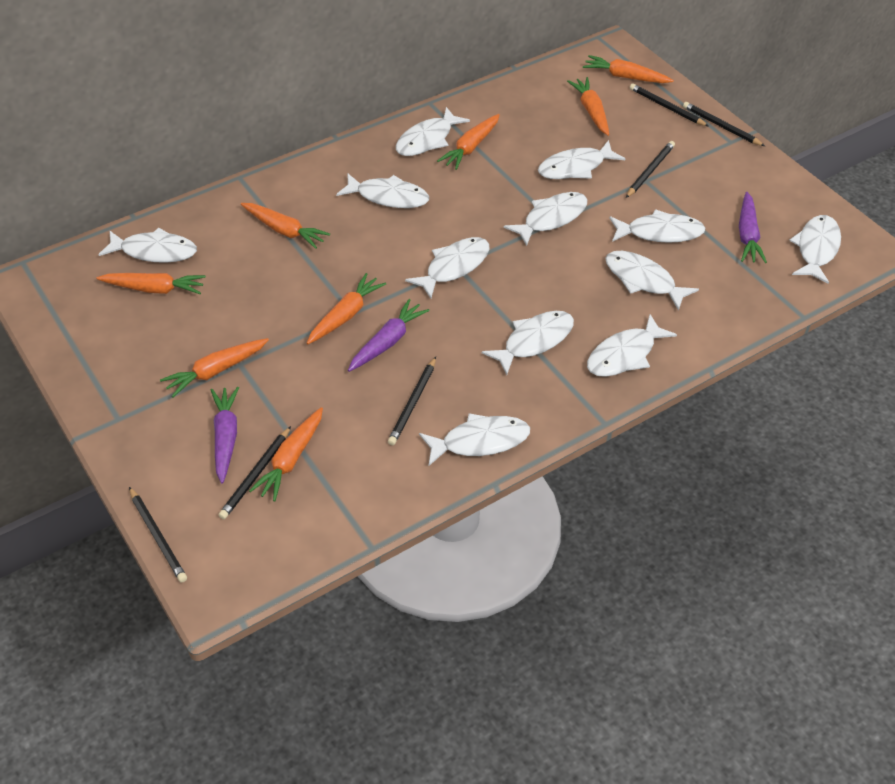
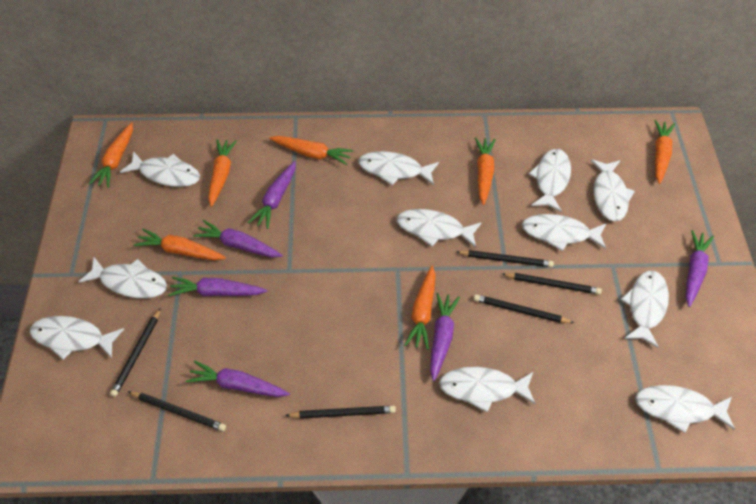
orange carrot: [96,273,206,294] [160,338,269,397] [241,203,330,249] [249,407,323,501] [307,273,386,344] [437,114,500,170] [567,77,609,136] [583,55,674,83] = 8 -> [89,123,133,188] [134,229,226,260] [208,139,237,207] [269,136,353,165] [405,266,436,350] [475,138,496,205] [654,120,675,184] = 7
purple carrot: [211,387,239,483] [348,299,430,372] [739,192,767,263] = 3 -> [168,277,267,296] [186,360,290,397] [193,220,283,258] [248,161,296,229] [430,293,460,381] [686,230,714,307] = 6
white fish: [98,228,197,263] [336,174,429,208] [396,107,470,156] [405,237,489,299] [419,413,530,466] [482,311,574,375] [504,192,587,246] [538,140,625,179] [587,314,677,377] [605,251,699,311] [609,209,705,243] [789,215,841,284] = 12 -> [30,316,124,360] [78,257,167,299] [120,151,200,187] [358,151,439,185] [397,209,482,248] [439,367,536,412] [522,214,606,251] [529,149,571,212] [591,159,635,221] [621,271,669,348] [635,385,735,433] = 11

